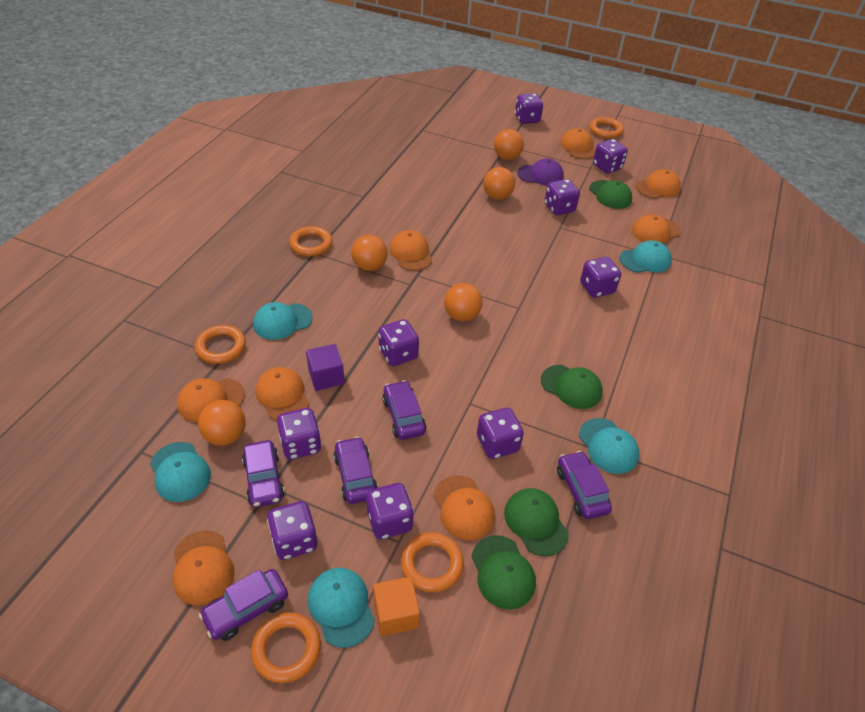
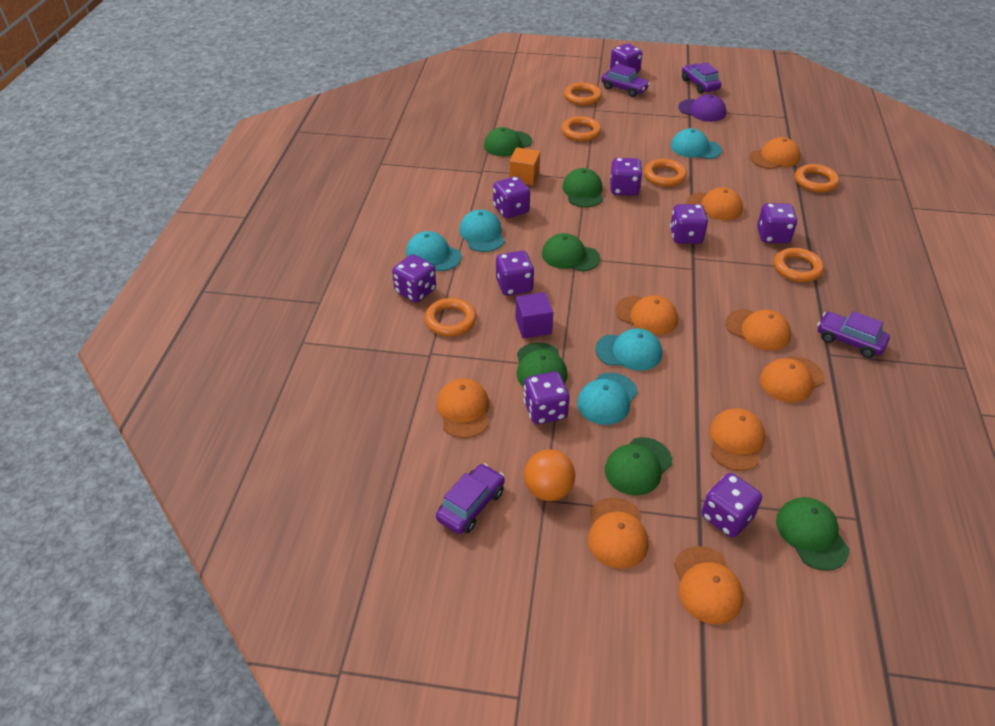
green cap: [471,535,536,609] [504,488,569,556] [541,365,603,409] [589,180,632,209] = 4 -> [484,127,532,156] [517,342,567,387] [542,233,600,272] [562,168,603,207] [605,437,672,496] [776,497,850,571] = 6
orange ball: [198,400,246,446] [351,235,387,271] [444,283,483,321] [483,167,515,200] [494,129,524,160] = 5 -> [524,449,575,501] = 1
orange cap: [173,530,234,605] [177,378,245,422] [256,367,309,421] [390,230,432,271] [434,476,495,540] [560,128,595,159] [632,215,680,243] [636,169,681,199] = 8 -> [437,379,489,438] [588,497,648,569] [615,295,678,335] [674,546,744,624] [687,187,743,220] [710,408,765,471] [726,309,791,351] [750,137,800,169] [760,356,825,403] = 9
orange ring: [195,325,246,364] [251,612,321,683] [289,226,332,257] [401,532,464,592] [589,117,624,139] = 5 -> [425,298,476,336] [561,116,601,141] [564,82,602,106] [644,159,687,187] [774,248,824,282] [795,164,839,193] = 6
purple car: [199,569,288,641] [242,440,285,507] [333,436,378,504] [382,380,426,440] [557,451,612,519] = 5 -> [436,463,505,534] [601,64,650,97] [682,62,721,94] [817,311,890,358] = 4

